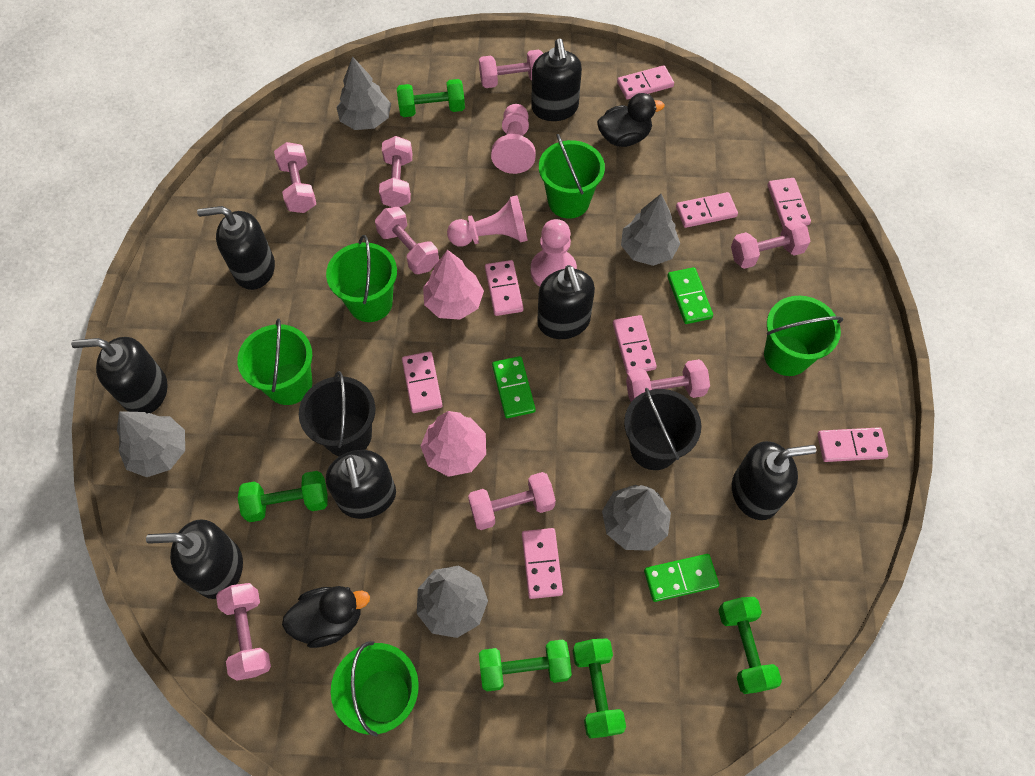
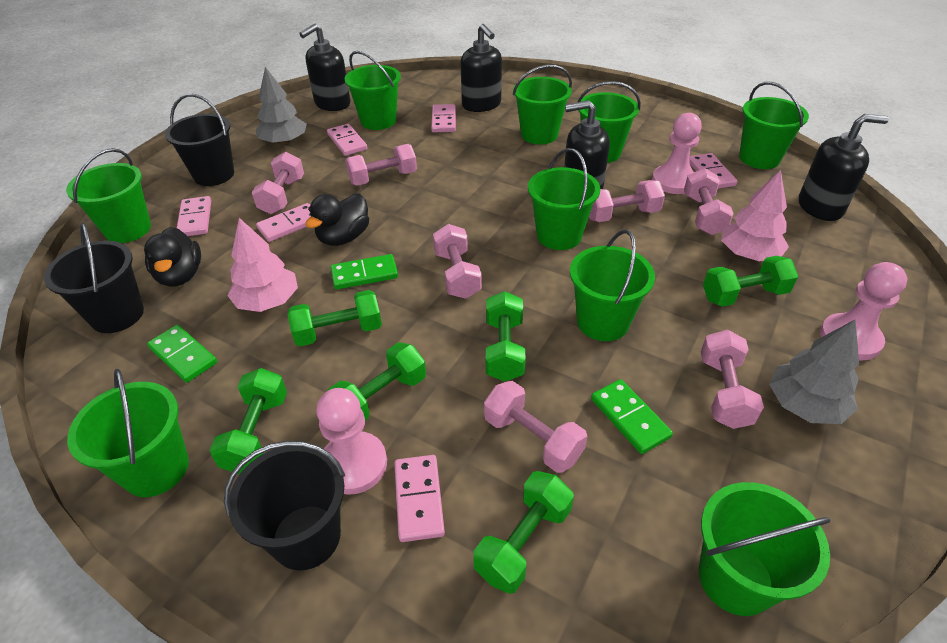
black bucket: [299,371,375,456] [624,388,701,470] = 2 -> [44,223,144,333] [165,94,234,186] [224,441,345,571] = 3
black soap dispenser: [71,337,168,413] [146,519,243,599] [197,206,275,290] [326,450,396,519] [531,39,582,121] [537,265,595,339] [732,441,816,520] = 7 -> [299,23,350,111] [460,24,502,112] [564,100,610,189] [799,114,889,221] = 4
green bucket: [237,318,312,405] [326,235,397,322] [331,641,419,737] [539,134,605,218] [764,296,843,376] = 5 -> [66,148,151,243] [67,369,189,497] [345,51,401,130] [513,65,572,145] [528,148,600,250] [570,230,655,341] [578,81,641,163] [699,482,831,616] [739,82,809,169] = 9
green dumbbell: [238,471,328,522] [397,79,465,117] [479,639,572,692] [573,638,626,739] [718,597,782,694] = 5 -> [210,368,287,474] [287,290,382,346] [328,342,426,421] [474,471,574,594] [486,291,526,381] [703,256,798,307] = 6
grey tree: [117,411,185,477] [336,56,391,130] [417,566,488,638] [602,485,671,551] [621,194,680,266] = 5 -> [255,67,307,145] [769,320,859,424] = 2
pink domino: [402,352,443,413] [485,260,523,316] [522,528,563,599] [613,315,657,374] [617,65,674,99] [676,192,738,228] [768,178,811,227] [817,427,888,462] = 8 -> [177,196,211,236] [256,203,311,242] [327,124,367,156] [394,455,445,542] [431,104,456,132] [689,153,738,189] = 6
pink dumbbell: [216,583,271,681] [274,142,316,213] [375,207,439,274] [379,136,412,207] [468,472,556,530] [479,50,543,88] [626,359,710,402] [731,219,810,269] = 8 -> [252,152,304,214] [345,144,417,186] [433,224,482,299] [484,381,587,473] [589,180,665,222] [684,168,734,235] [701,330,764,429] = 7

